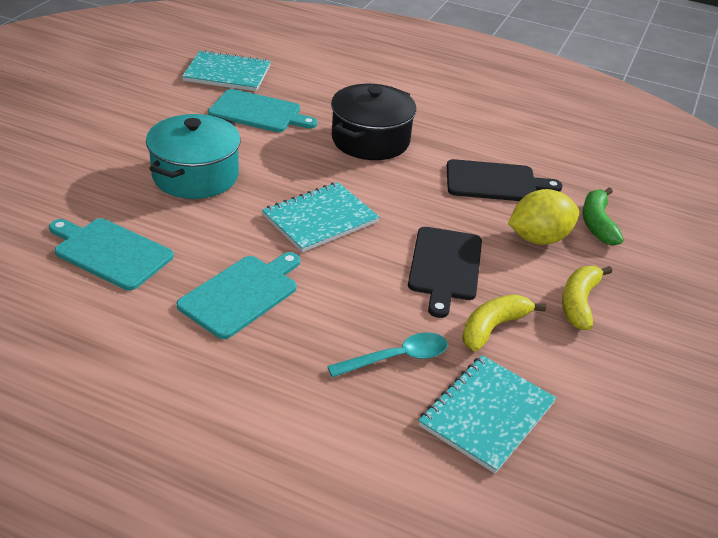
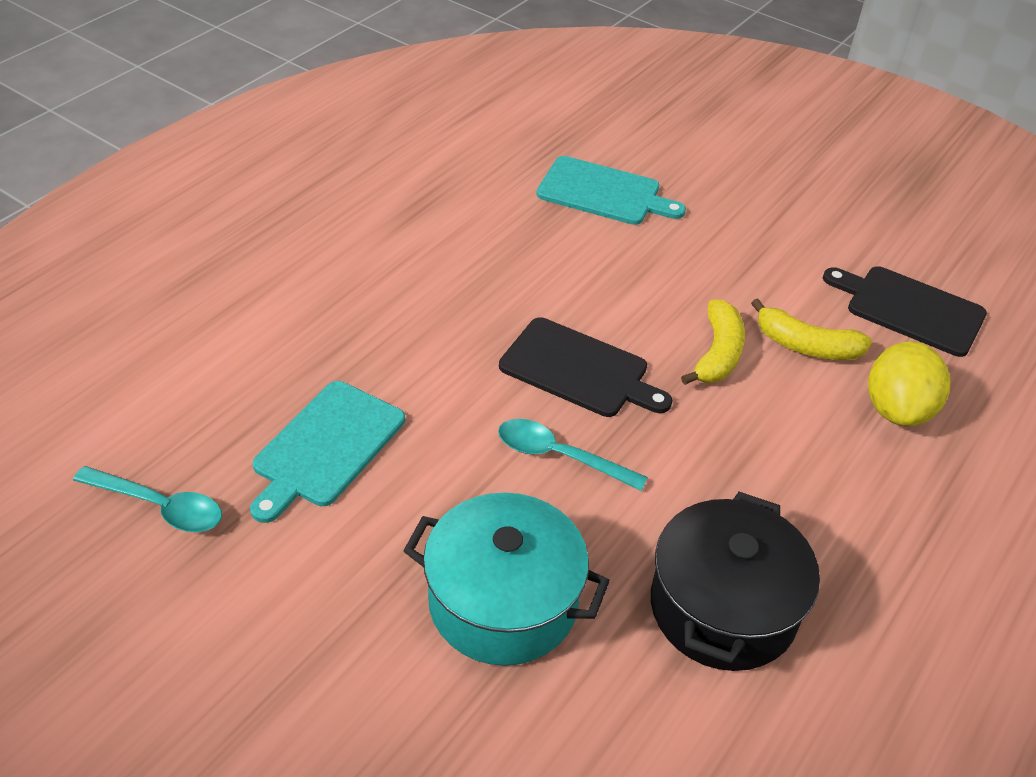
green banana: [582,187,624,245] = 1 -> none = 0
turquoise cutting board: [49,218,174,290] [177,252,300,339] [208,89,317,132] = 3 -> [250,381,405,523] [536,156,686,225] = 2
turquoise notebook: [182,50,271,91] [262,182,380,252] [418,355,557,474] = 3 -> none = 0
turquoise spoon: [327,332,448,377] = 1 -> [73,466,222,532] [498,419,648,491] = 2

